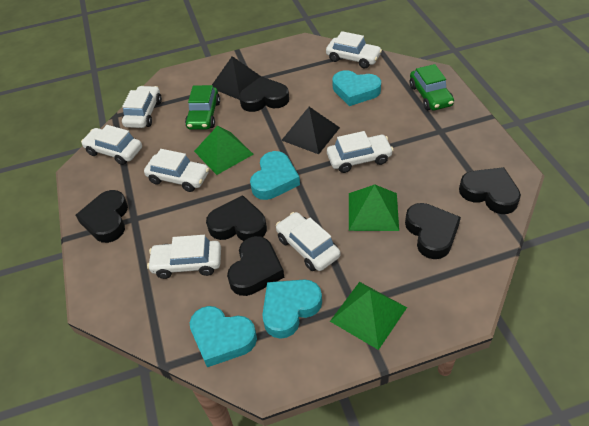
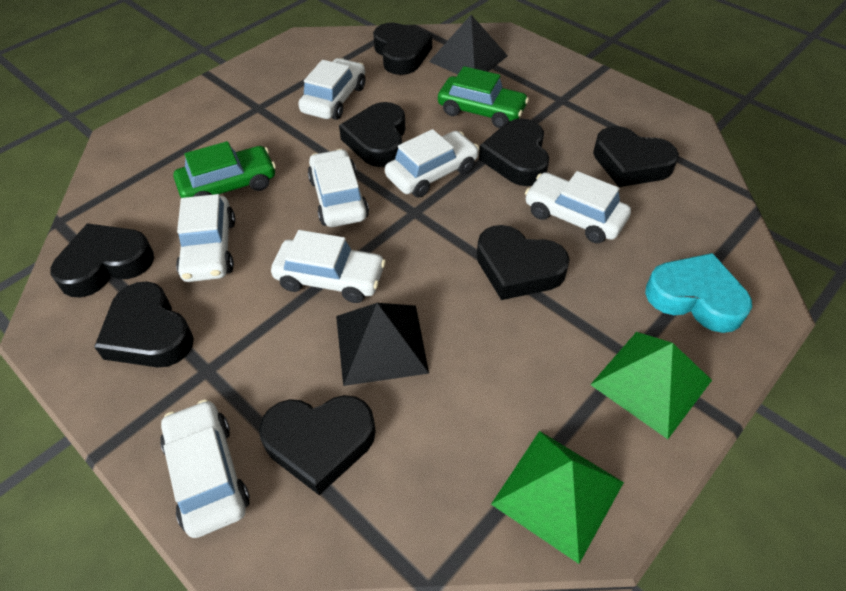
black heart: [76,190,128,243] [206,195,267,241] [227,236,284,296] [239,76,289,112] [405,203,461,259] [459,167,521,214] = 6 -> [50,223,154,298] [94,281,194,368] [259,395,376,495] [339,102,405,167] [373,22,432,75] [477,225,570,300] [479,118,549,186] [593,126,679,187] = 8
green pyramid: [194,126,253,175] [330,282,407,350] [349,184,399,231] = 3 -> [491,431,624,564] [590,332,712,439] = 2
turquoise heart: [190,306,257,367] [250,151,300,200] [262,280,322,339] [332,70,381,106] = 4 -> [645,253,752,333] = 1

